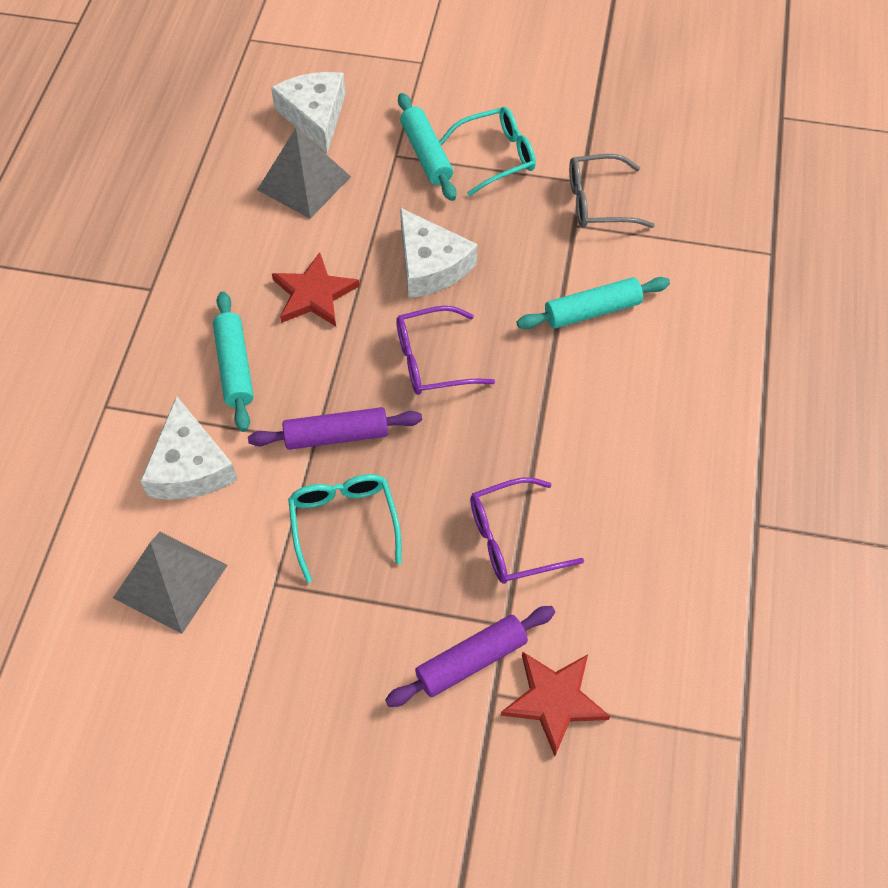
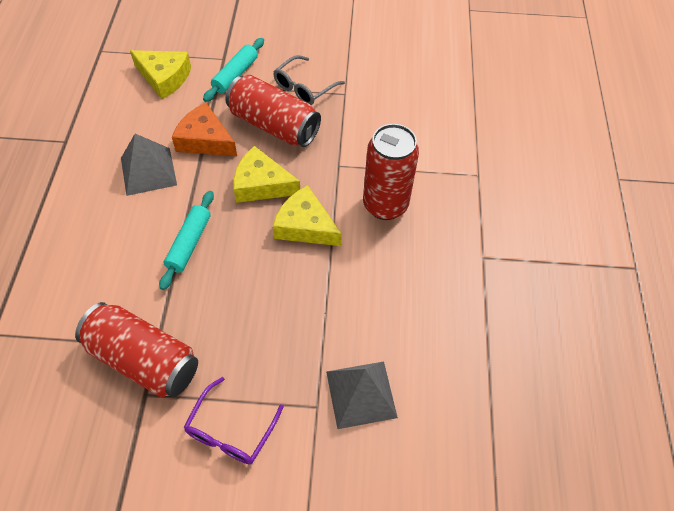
orange cheese: none = 0 -> [172,103,237,156] = 1
purple glasses: [396,306,495,395] [470,477,584,584] = 2 -> [184,377,284,464] = 1
purple rolling pin: [248,407,422,450] [385,606,555,707] = 2 -> none = 0
red can: none = 0 -> [75,302,198,397] [226,75,321,147] [363,124,419,220] = 3
red star: [272,252,360,327] [501,652,610,756] = 2 -> none = 0
turquoise glasses: [288,474,401,583] [439,107,536,196] = 2 -> none = 0
turquoise rolling pin: [213,291,254,432] [398,93,456,201] [517,277,670,329] = 3 -> [159,191,214,290] [203,38,264,102] = 2
white cheese: [140,396,237,500] [271,72,346,153] [400,208,478,298] = 3 -> none = 0
yellow cheese: none = 0 -> [130,50,191,99] [233,146,300,203] [273,185,342,246] = 3

